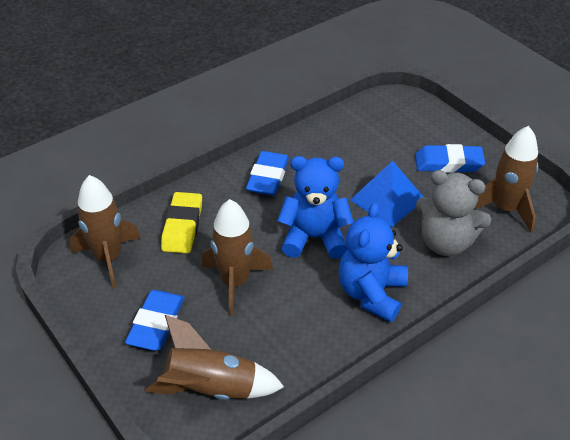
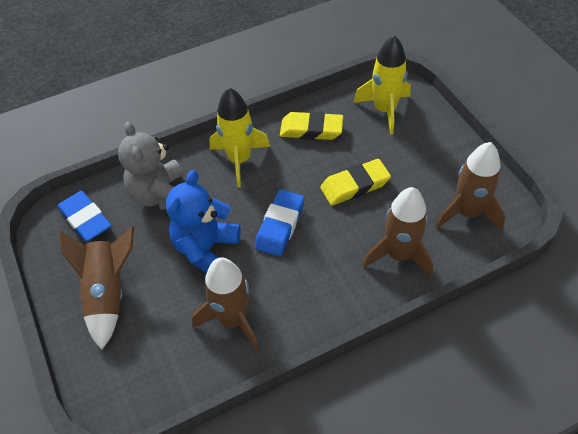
blue eraser: [125,290,185,351] [246,151,289,195] [415,144,485,173] = 3 -> [57,191,111,242] [255,190,305,256] = 2
blue pyramid: [350,161,423,227] = 1 -> none = 0
blue teddy bear: [277,156,354,259] [338,202,408,322] = 2 -> [166,170,241,273] = 1
yellow eraser: [161,192,202,253] = 1 -> [280,111,343,140] [320,159,391,206] = 2
yellow rocket: none = 0 -> [209,87,270,188] [353,35,411,135] = 2

